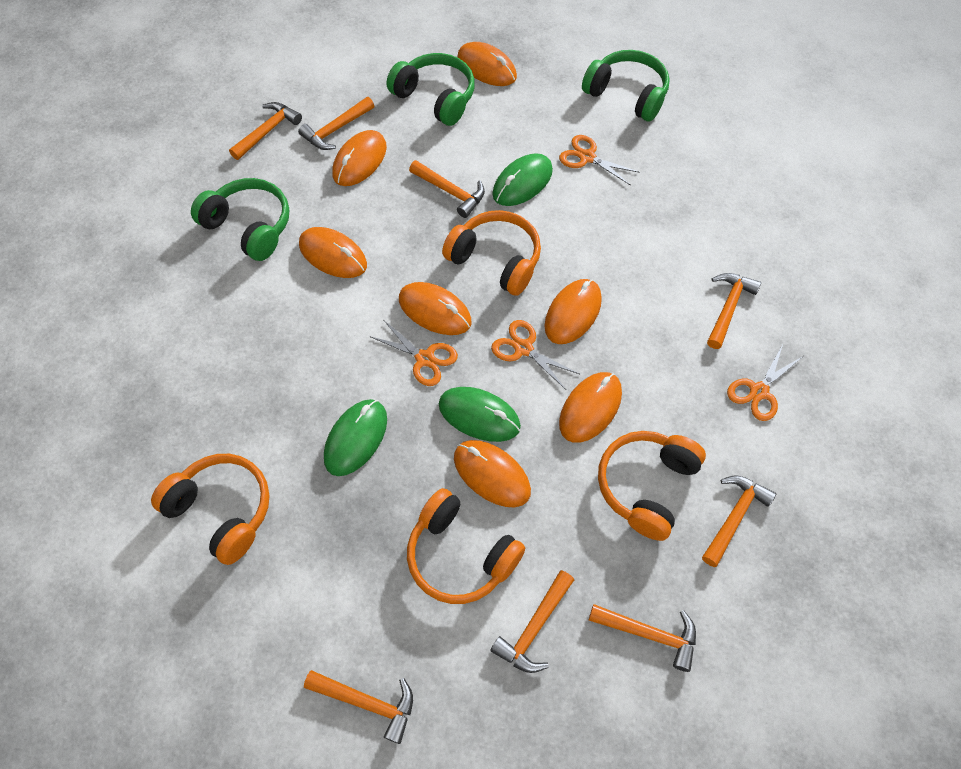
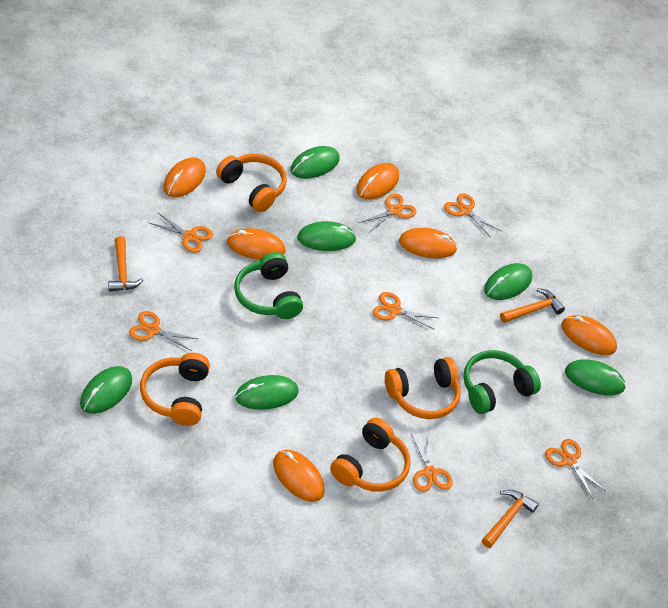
green headphones: [191,178,289,261] [386,53,475,126] [582,50,670,121] = 3 -> [234,252,303,319] [463,350,541,414] = 2
green mouse: [324,399,387,476] [439,387,521,442] [493,153,553,206] = 3 -> [80,366,132,414] [235,375,299,410] [290,146,340,179] [297,221,356,251] [484,263,532,300] [565,359,626,395] = 6
orange hammer: [229,102,302,160] [298,97,374,150] [304,670,413,744] [409,160,485,218] [490,570,574,673] [589,604,696,672] [702,475,776,567] [707,273,761,349] = 8 -> [108,236,144,292] [482,490,539,548] [500,288,565,323] = 3
orange mouse: [299,227,367,278] [332,130,387,186] [399,282,472,335] [454,440,531,507] [457,42,517,86] [545,279,602,344] [559,372,622,443] = 7 -> [163,157,206,197] [227,228,285,260] [273,450,325,502] [356,163,399,200] [399,228,457,258] [562,315,617,355] = 6
orange scissors: [369,320,458,386] [491,320,579,390] [559,135,640,186] [727,344,803,421] = 4 -> [129,311,198,351] [150,212,213,253] [358,194,416,233] [373,292,438,330] [411,433,453,492] [444,193,501,238] [545,439,606,498] = 7

